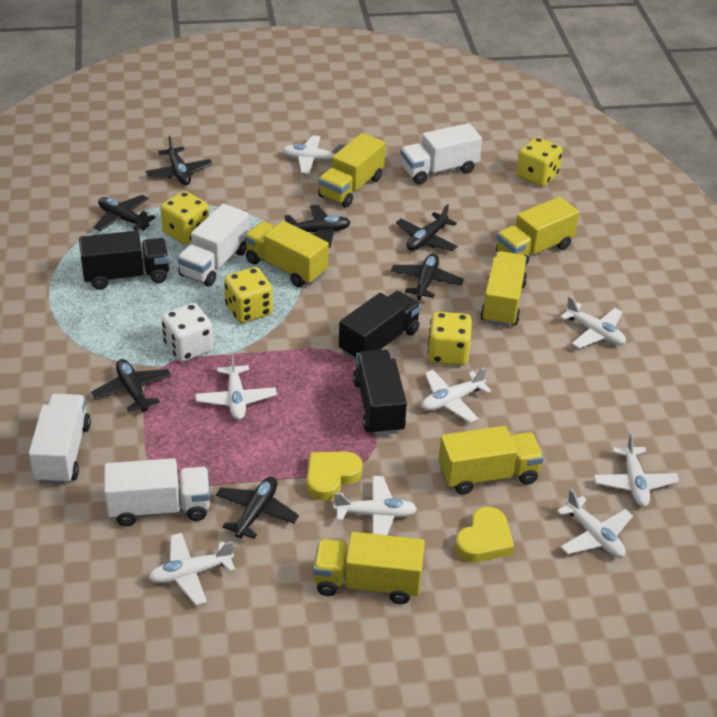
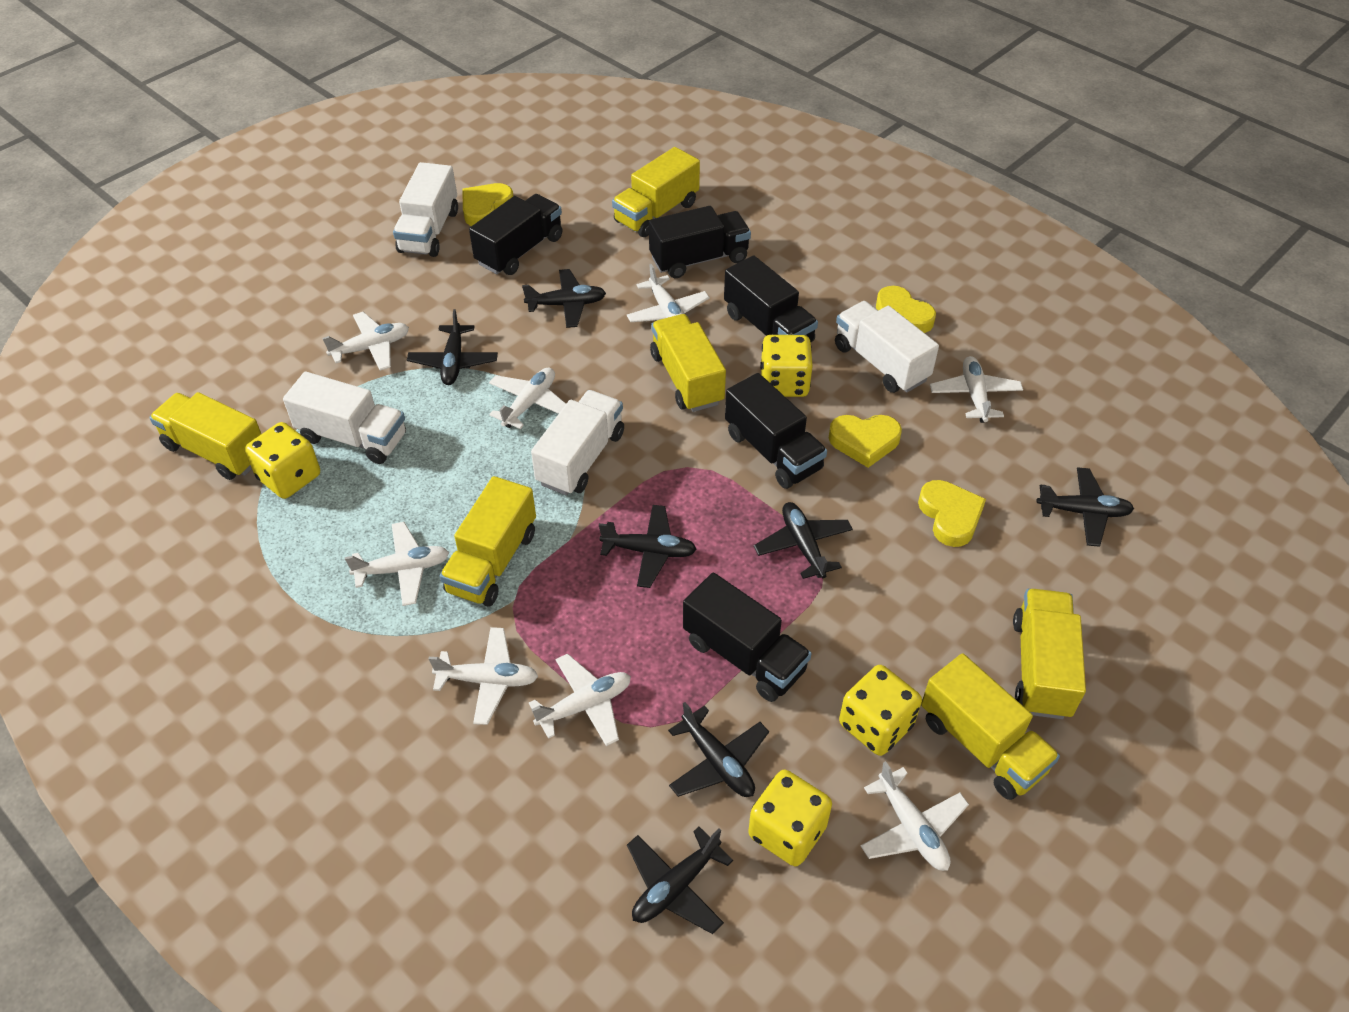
black truck: [79,231,169,290] [339,291,421,362] [353,350,407,436] = 3 -> [469,194,562,275] [649,206,751,278] [683,573,812,702] [724,256,818,342] [725,373,827,489] = 5
white dice: [161,303,213,362] = 1 -> none = 0
yellow heart: [307,451,363,501] [455,507,514,562] = 2 -> [462,183,513,226] [829,415,902,468] [876,286,936,333] [918,480,986,547] = 4

